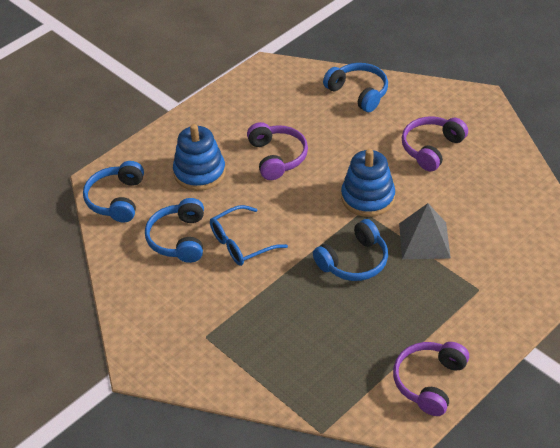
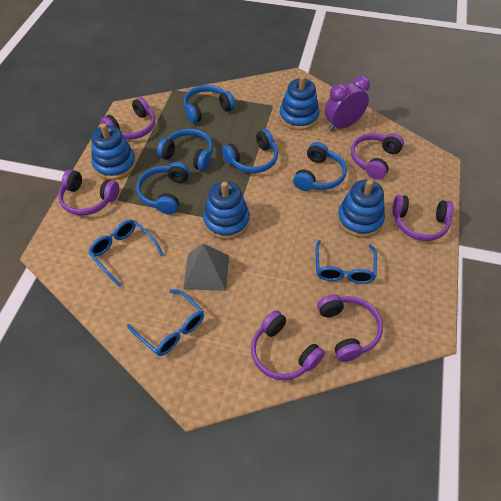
blue glasses: [210,205,288,266] = 1 -> [88,220,163,287] [127,289,204,356] [316,240,377,284] = 3
blue headphones: [83,161,144,223] [145,198,204,263] [313,219,388,281] [323,63,388,112] = 4 -> [136,162,189,215] [157,129,213,171] [183,85,235,124] [222,129,278,173] [293,142,347,191] = 5
blue stacking toy: [173,124,226,191] [341,149,395,217] = 2 -> [91,123,136,180] [203,181,250,240] [279,75,320,130] [337,180,385,238] = 4
purple clock: none = 0 -> [325,76,370,131] = 1
purple headphones: [247,122,308,180] [393,342,469,416] [402,116,468,172] = 3 -> [58,169,119,216] [101,97,155,139] [251,310,325,380] [317,294,383,362] [351,133,404,180] [392,195,454,241] = 6

